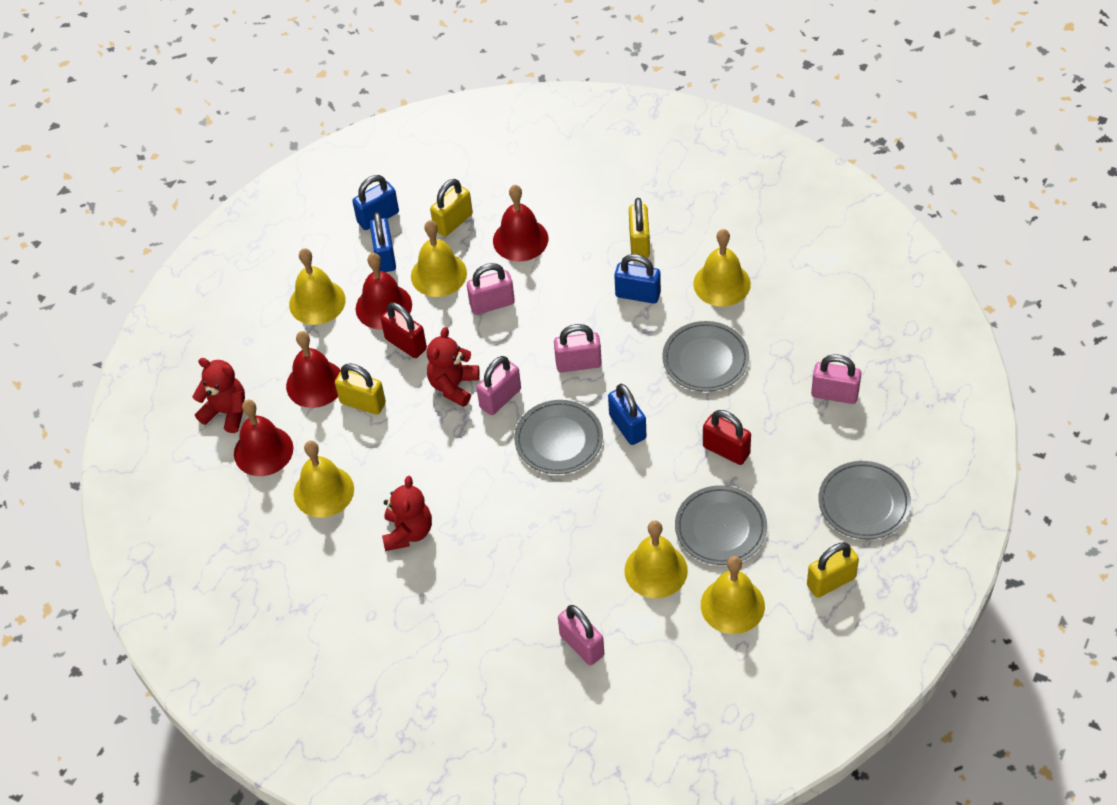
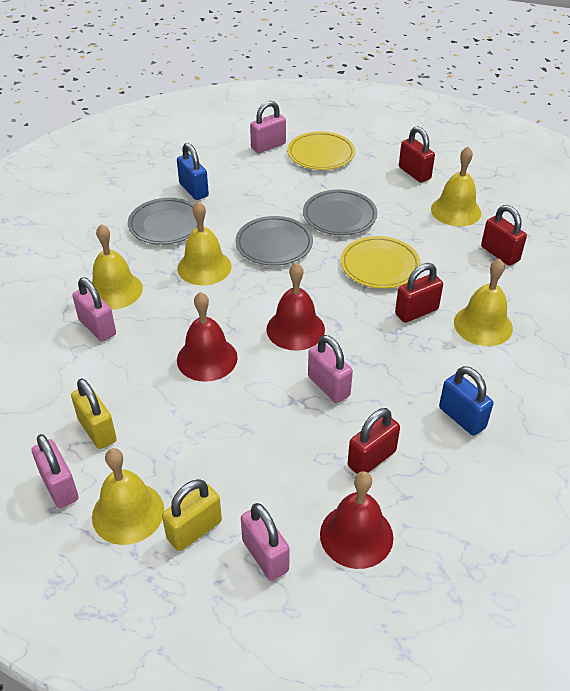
blue padlock: [352,175,399,230] [370,212,396,272] [608,384,646,445] [614,254,661,304] = 4 -> [177,143,209,200] [439,366,493,436] = 2
grey plate: [514,400,603,474] [662,321,749,392] [675,485,767,565] [819,461,911,540] = 4 -> [128,198,198,245] [235,216,313,266] [303,189,378,235] = 3
red bell: [234,400,293,476] [286,331,341,408] [356,253,412,329] [493,185,548,261] = 4 -> [177,292,238,382] [266,262,325,351] [320,471,393,569] = 3
red padlock: [381,302,427,358] [703,410,751,465] = 2 -> [348,408,400,474] [395,263,443,323] [399,126,435,183] [481,205,527,266] = 4
red teddy bear: [192,358,245,433] [382,476,432,551] [427,327,479,407] = 3 -> none = 0
yellow bell: [289,248,346,325] [294,441,354,518] [411,220,467,297] [624,520,688,598] [693,229,751,307] [701,556,765,634] = 6 -> [92,224,143,310] [92,448,164,545] [177,201,231,285] [431,147,481,227] [454,259,513,346] = 5
yellow padlock: [335,363,386,415] [430,179,473,237] [629,198,650,258] [807,542,859,598] = 4 -> [71,378,117,449] [162,479,222,551] = 2
yellow plate: none = 0 -> [287,132,355,170] [341,236,421,288] = 2

